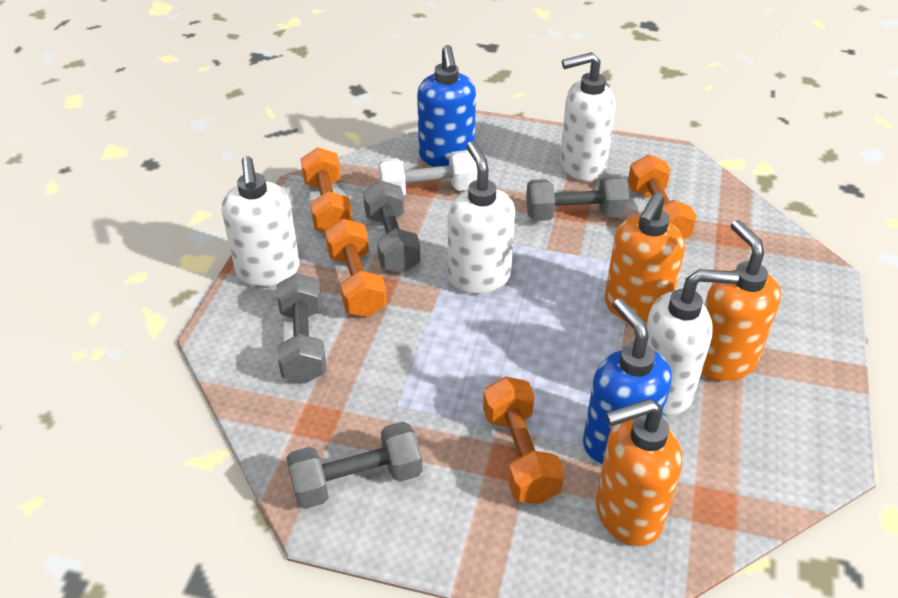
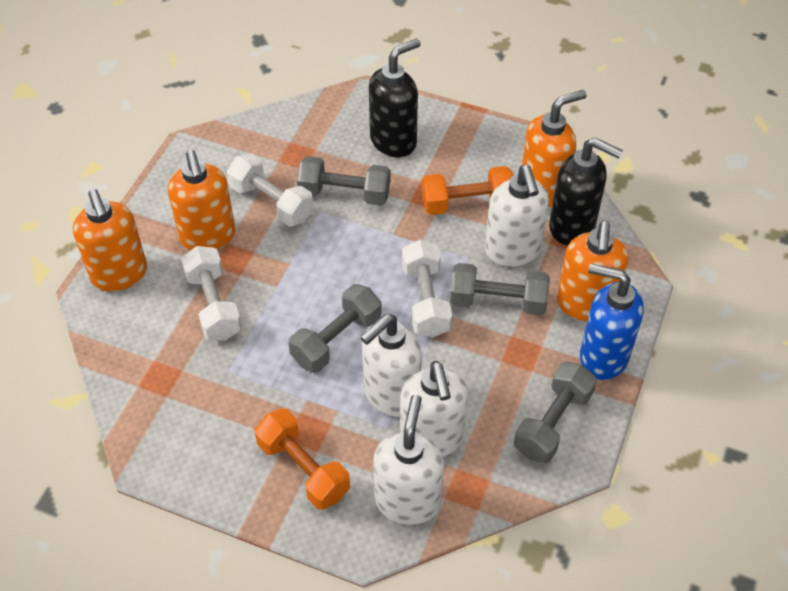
black soap dispenser: none = 0 -> [369,38,421,157] [549,137,623,245] = 2
blue soap dispenser: [417,45,476,167] [583,298,672,464] = 2 -> [580,263,644,380] = 1
orange dumbbell: [300,147,353,232] [325,219,387,317] [483,376,564,504] [628,155,697,239] = 4 -> [255,409,350,510] [421,166,514,215] = 2
orange soap dispenser: [596,399,682,546] [605,192,685,324] [701,220,781,381] = 3 -> [73,189,147,291] [168,150,235,250] [522,90,587,208] [557,220,628,321] = 4
white dumbbell: [379,150,477,195] = 1 -> [181,246,242,341] [227,154,314,226] [402,240,452,337] = 3

